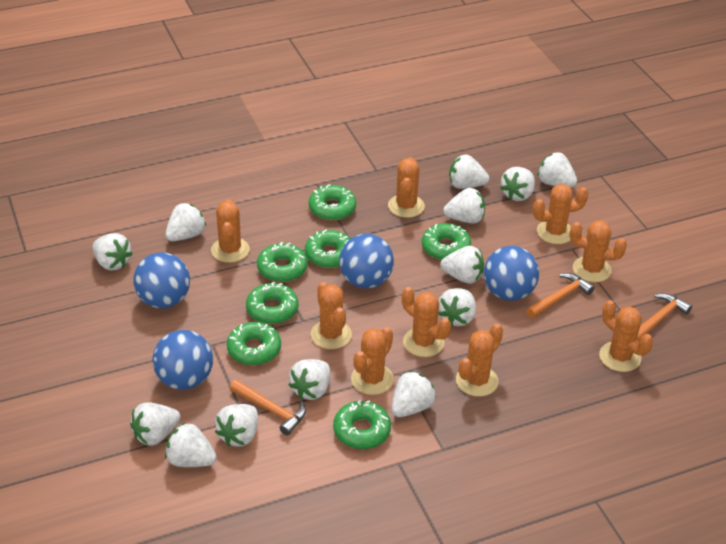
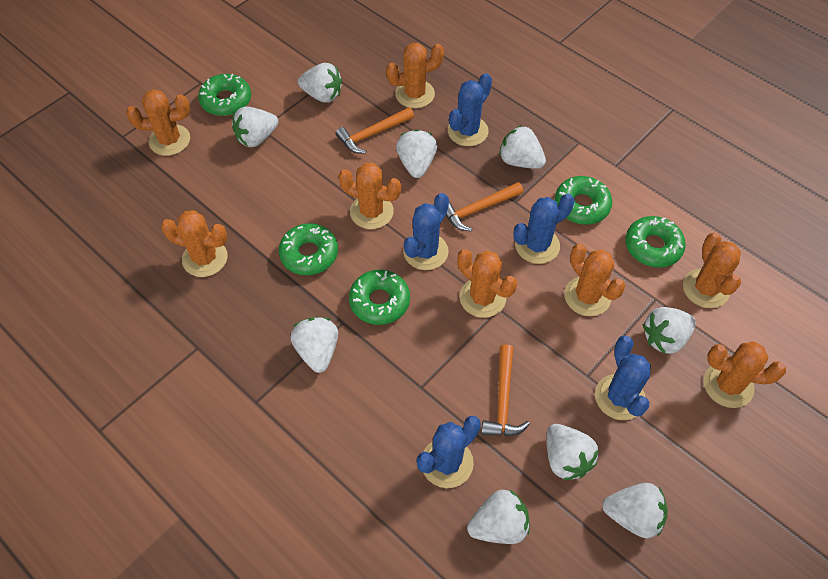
blue ball: [133,253,190,308] [152,330,213,390] [339,234,394,288] [484,246,539,301] = 4 -> none = 0
blue cactus: none = 0 -> [403,193,449,270] [417,416,481,488] [448,73,492,146] [513,194,575,264] [595,336,651,420] = 5
green donut: [227,322,281,365] [246,282,298,324] [257,242,308,282] [305,230,351,268] [308,184,356,221] [333,400,391,449] [422,223,471,260] = 7 -> [198,74,251,116] [279,223,338,275] [349,270,410,325] [555,176,612,225] [625,216,686,268] = 5
orange cactus: [211,199,250,263] [311,282,352,349] [351,327,394,395] [388,157,425,218] [402,287,451,357] [456,324,503,397] [533,184,589,244] [569,221,627,282] [599,300,653,372] = 9 -> [126,89,190,156] [161,210,228,277] [338,163,401,229] [386,43,444,108] [457,249,517,318] [564,244,625,316] [683,233,741,308] [704,341,786,408] = 8
white strawberry: [93,233,133,271] [130,402,180,446] [165,423,217,467] [166,203,206,241] [215,404,258,447] [289,359,330,400] [392,371,436,417] [438,288,476,326] [440,246,484,284] [443,188,485,223] [449,155,489,189] [500,167,535,201] [538,152,577,187] = 13 -> [232,107,278,147] [290,317,338,373] [298,63,342,103] [396,129,437,178] [467,490,529,544] [499,125,546,169] [547,424,598,480] [602,483,668,539] [643,307,696,354] = 9

